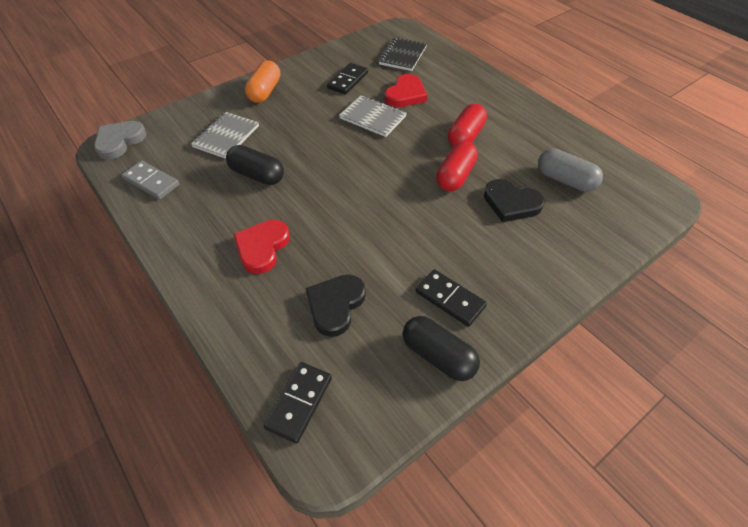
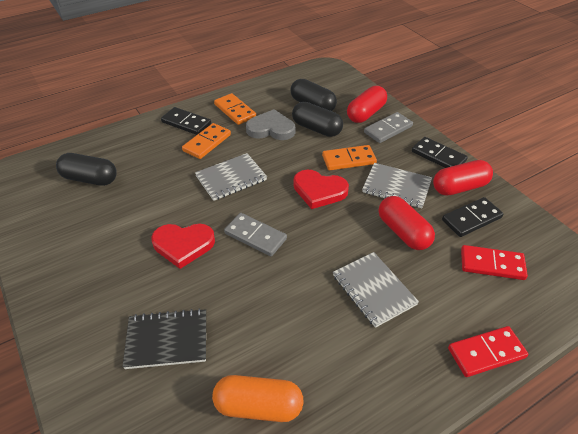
black capsule: [226,145,284,185] [403,316,480,381] = 2 -> [56,153,117,186] [290,79,337,111] [292,102,343,137] = 3
black heart: [306,274,366,337] [484,179,545,222] = 2 -> none = 0
grey capsule: [538,148,603,192] = 1 -> none = 0
grey domino: [122,161,179,200] = 1 -> [224,213,287,256] [364,112,413,143] = 2
grey notebook: [191,112,259,159] [339,95,407,137] = 2 -> [195,153,267,201] [333,252,419,328] [362,163,432,208] = 3
orange domino: none = 0 -> [182,123,231,159] [214,93,256,125] [322,145,377,170] = 3
red capsule: [436,141,478,191] [448,103,487,146] = 2 -> [347,86,387,123] [379,196,435,250] [433,160,493,196] = 3
red domino: none = 0 -> [448,326,528,377] [461,245,528,280] = 2

